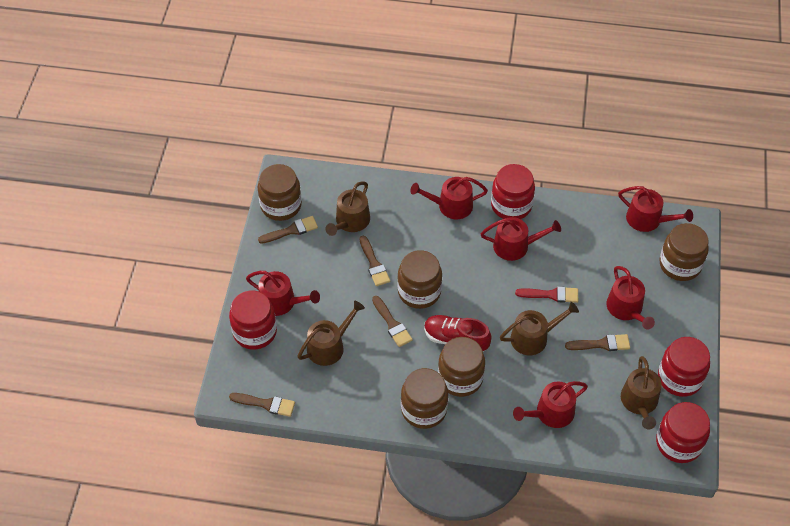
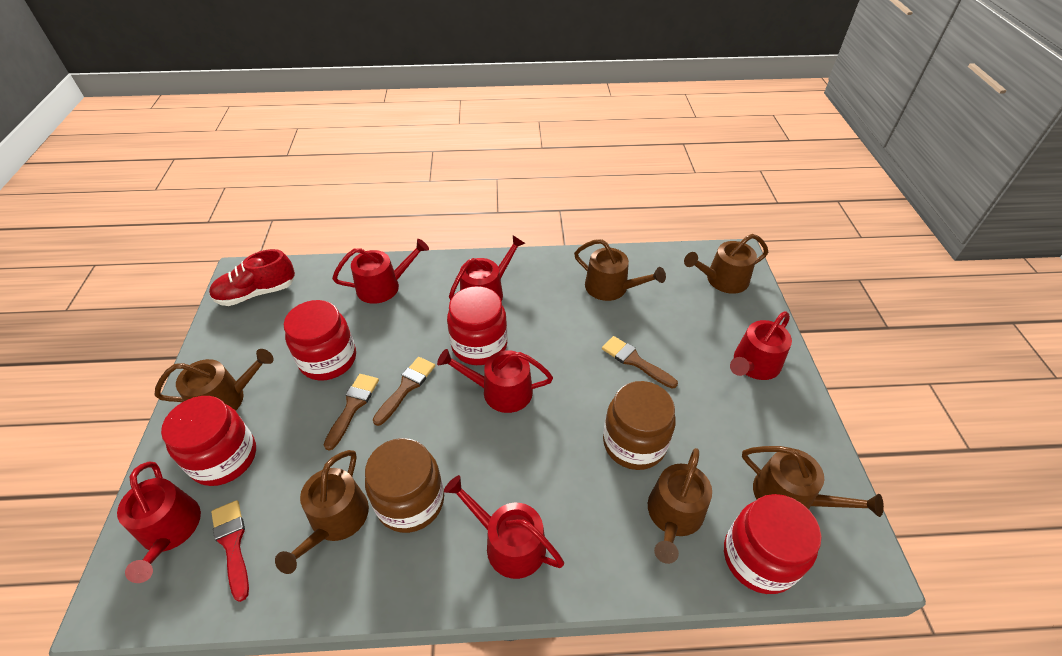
brown brush: [229,393,295,417] [258,216,318,244] [360,236,390,286] [372,296,413,347] [565,334,630,351] = 5 -> [324,374,379,451] [373,357,435,426] [602,336,678,389] = 3
brown jar: [258,164,302,221] [397,250,442,309] [401,368,448,429] [438,337,485,397] [659,223,709,281] = 5 -> [365,438,444,533] [603,381,676,470] = 2
brown watering can: [297,301,365,366] [325,181,370,236] [500,302,579,355] [621,356,662,430] = 4 -> [154,349,274,411] [275,450,369,574] [574,239,666,301] [648,448,712,564] [684,234,768,294] [742,446,884,517] = 6

